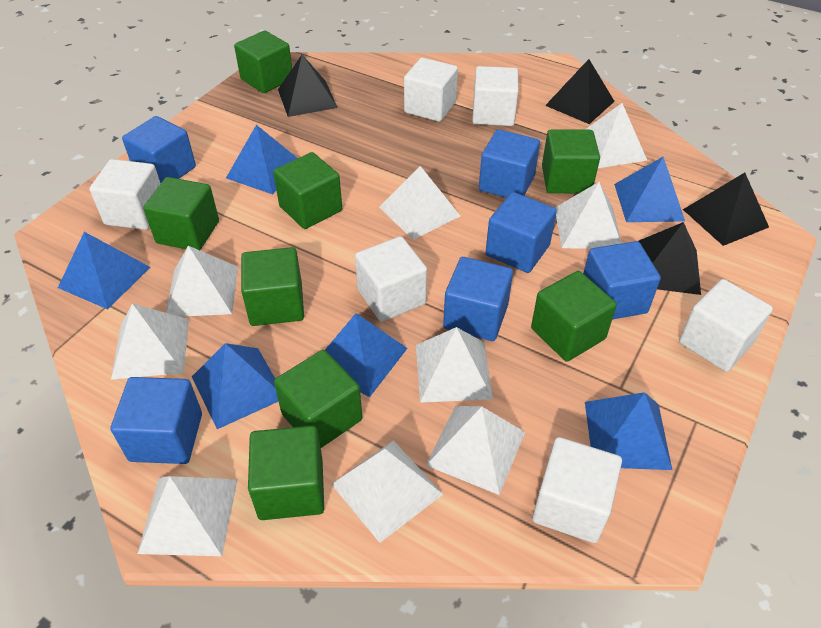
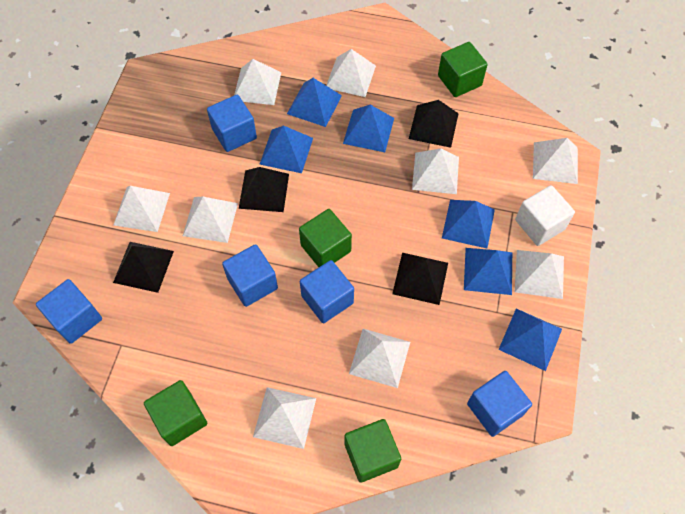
blue cube: [111,377,202,464] [122,116,196,183] [443,257,513,341] [479,129,540,198] [485,192,557,273] [583,241,661,319] = 6 -> [36,279,102,344] [207,95,257,152] [222,244,278,307] [300,260,354,323] [467,371,532,437] = 5
green cube: [143,177,219,250] [234,30,292,93] [241,247,304,326] [248,426,324,520] [273,152,342,229] [274,350,362,448] [531,271,617,362] [542,130,600,193] = 8 -> [144,380,207,446] [299,209,352,267] [344,419,401,483] [438,42,488,97] = 4
white cube: [89,159,161,230] [355,236,427,322] [404,58,458,122] [472,66,519,126] [532,437,622,543] [679,279,773,372] = 6 -> [515,185,575,246] = 1

